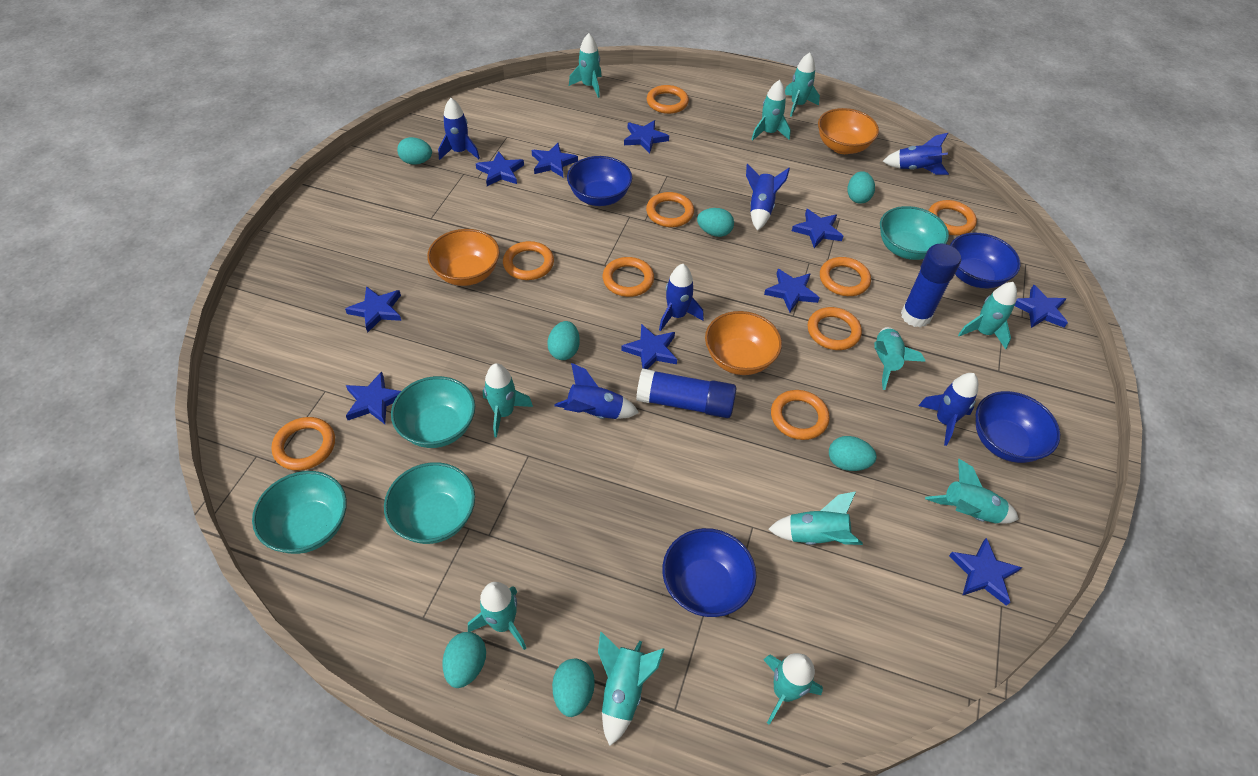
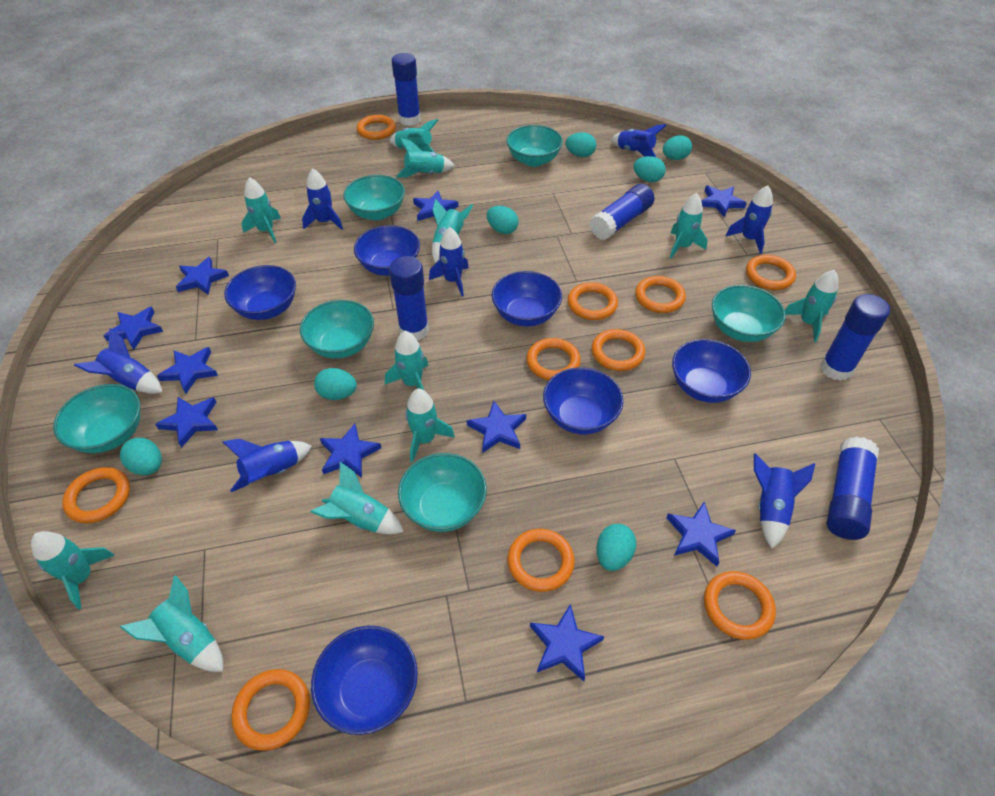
blue bowl: [567,156,632,206] [662,528,757,617] [950,233,1021,288] [975,391,1060,463] = 4 -> [224,265,296,320] [311,626,418,735] [354,225,420,276] [492,271,562,327] [543,367,623,435] [672,339,751,403] = 6
blue glue stick: [636,369,736,418] [901,244,961,328] = 2 -> [389,256,429,340] [392,53,421,126] [589,184,654,240] [820,294,890,381] [827,436,879,540] = 5
blue rocket: [438,98,480,160] [554,363,639,419] [659,264,704,331] [746,164,790,231] [883,133,949,175] [918,373,978,446] = 6 -> [74,328,163,394] [223,439,312,492] [302,168,343,230] [429,227,469,296] [611,124,667,157] [726,185,773,254] [754,453,815,548] = 7
orange bowl: [427,229,500,286] [705,311,782,375] [818,108,879,154] = 3 -> none = 0
orange ring: [271,417,335,471] [503,241,554,280] [603,257,654,297] [646,192,694,227] [647,85,689,114] [771,390,830,440] [808,307,862,350] [820,257,871,296] [928,200,977,235] = 9 -> [62,467,130,523] [231,669,310,751] [357,115,396,140] [507,529,575,592] [527,338,581,380] [568,282,618,320] [592,329,645,371] [635,276,686,313] [704,571,776,640] [746,255,796,290] = 10
turquoise bowl: [252,471,347,554] [384,462,475,544] [391,376,475,448] [880,206,949,260] = 4 -> [53,384,140,453] [300,300,374,359] [343,175,405,221] [398,453,487,532] [506,125,563,167] [712,285,786,342] = 6

